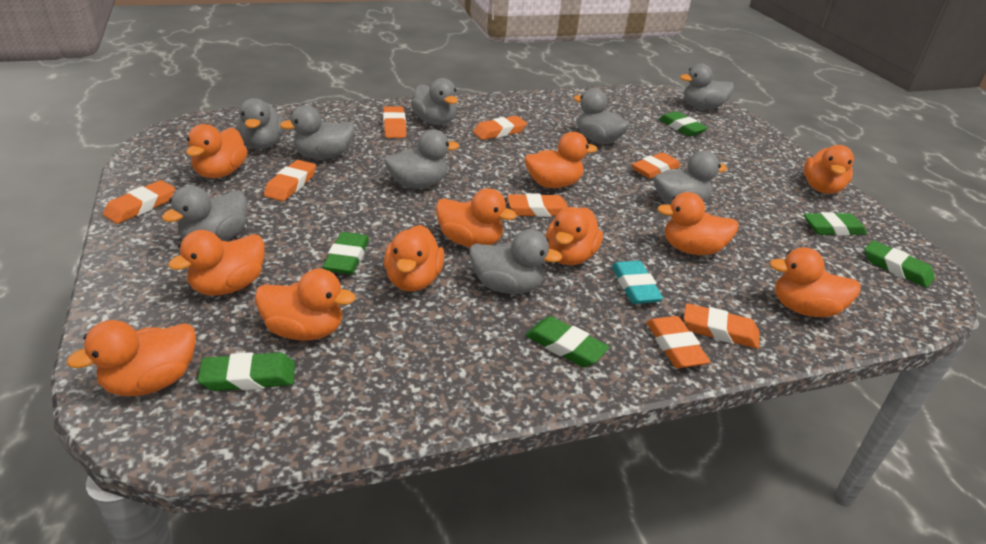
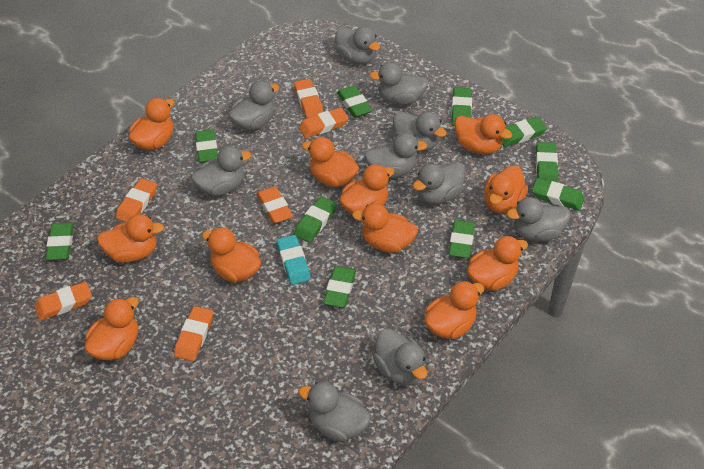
green eraser: [197,352,295,391] [323,232,369,274] [525,316,609,367] [659,111,708,136] [804,212,867,236] [865,241,935,288] = 6 -> [45,223,74,260] [195,129,218,163] [294,196,337,243] [323,266,356,308] [337,86,372,118] [449,220,475,258] [451,88,472,126] [502,117,547,147] [532,178,585,210] [536,142,558,182] = 10
grey duck: [162,185,247,241] [237,98,285,149] [280,105,355,159] [384,129,459,189] [411,78,458,125] [469,230,562,294] [574,88,630,144] [654,151,727,205] [680,64,734,109] = 9 -> [191,146,251,196] [228,81,279,131] [298,382,371,442] [335,27,380,64] [364,133,427,178] [369,62,428,105] [373,329,427,385] [393,111,447,151] [413,162,465,204] [507,197,571,241] = 10
orange eraser: [103,180,175,224] [264,160,316,201] [383,106,406,138] [473,116,527,140] [507,193,568,217] [632,152,681,179] [646,316,710,368] [684,303,759,349] = 8 -> [34,282,92,321] [116,178,157,223] [174,306,213,361] [257,186,293,224] [294,79,324,118] [299,108,349,138] = 6

